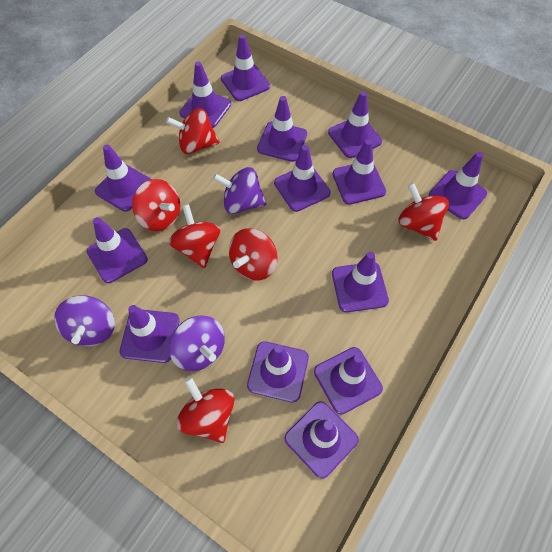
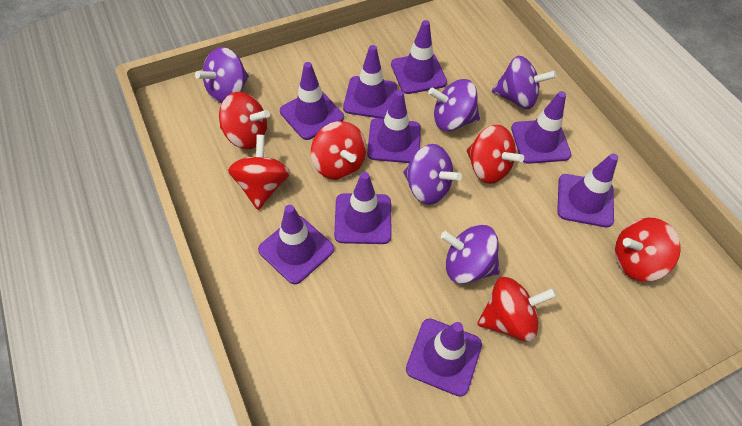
purple spinning top: [54,295,115,346] [169,316,225,371] [213,167,267,214] = 3 -> [195,47,249,103] [403,144,462,205] [428,79,480,131] [441,225,500,284] [492,56,556,109] = 5
purple traffic cone: [87,217,148,283] [95,145,152,212] [119,305,180,363] [180,62,231,128] [221,34,270,101] [247,341,309,402] [257,96,307,162] [274,145,331,212] [284,401,359,479] [314,347,383,414] [328,91,382,158] [332,139,386,204] [332,252,389,312] [429,152,487,219] = 14 -> [258,205,334,284] [280,62,344,140] [334,172,392,244] [343,45,397,119] [367,90,421,163] [391,20,447,94] [406,318,482,397] [511,91,571,164] [557,153,618,227] = 9

